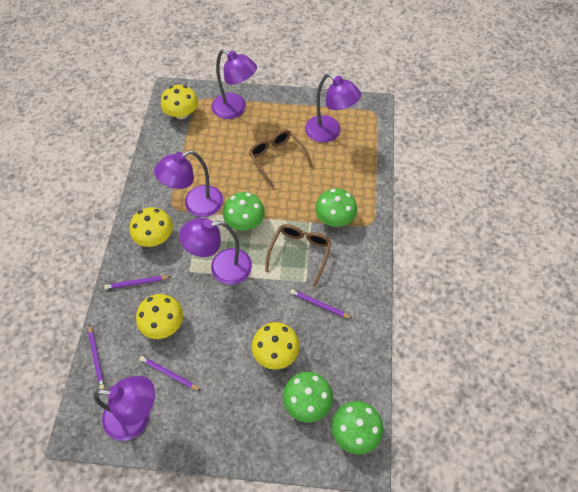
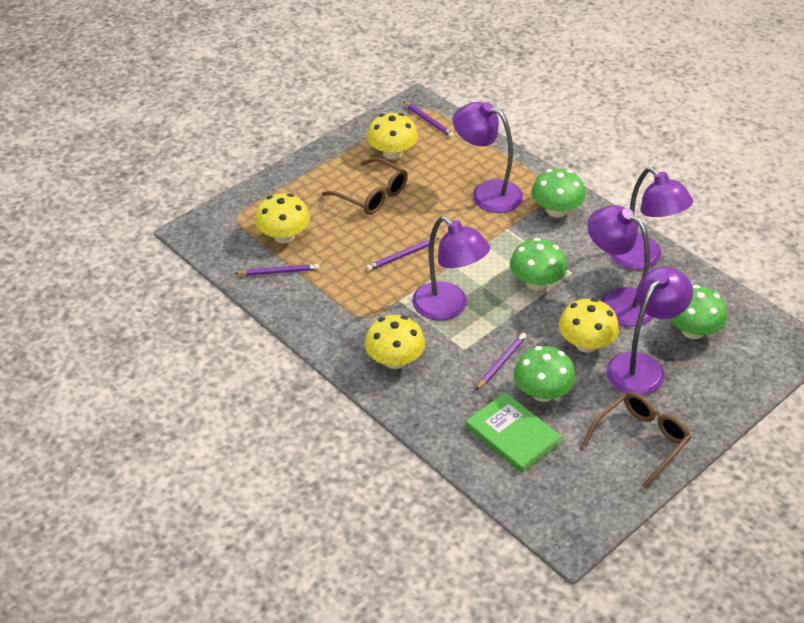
green book: none = 0 -> [466,392,562,473] = 1

